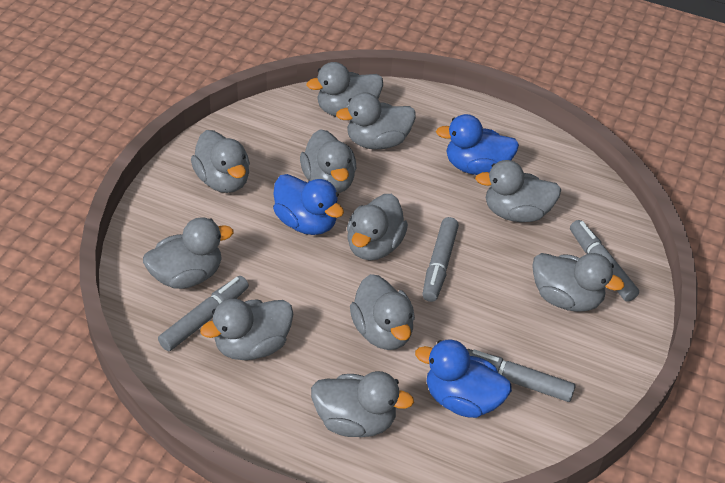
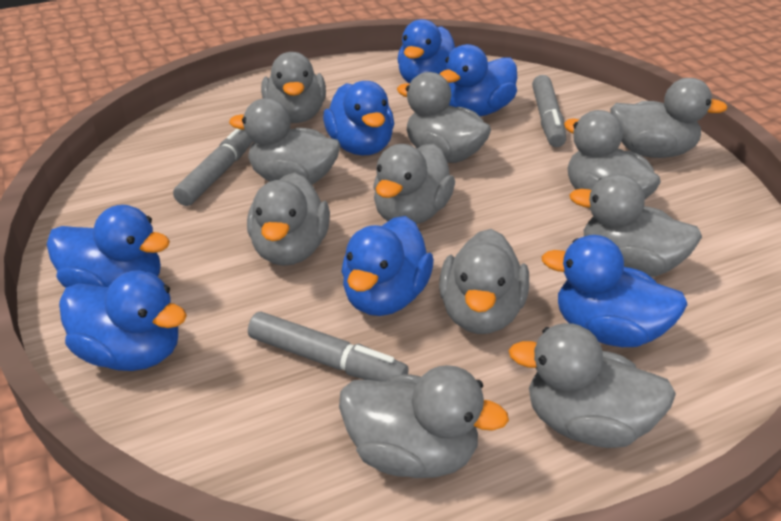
blue duck: [273,174,344,235] [415,339,512,418] [436,114,519,175] = 3 -> [47,205,170,287] [59,270,187,371] [323,81,394,156] [341,216,434,316] [397,19,457,83] [440,44,517,116] [541,235,688,347] = 7
grey marker: [158,276,249,351] [422,217,459,302] [467,349,576,402] [570,220,639,302] = 4 -> [173,128,253,206] [248,312,409,382] [532,75,566,147] = 3

